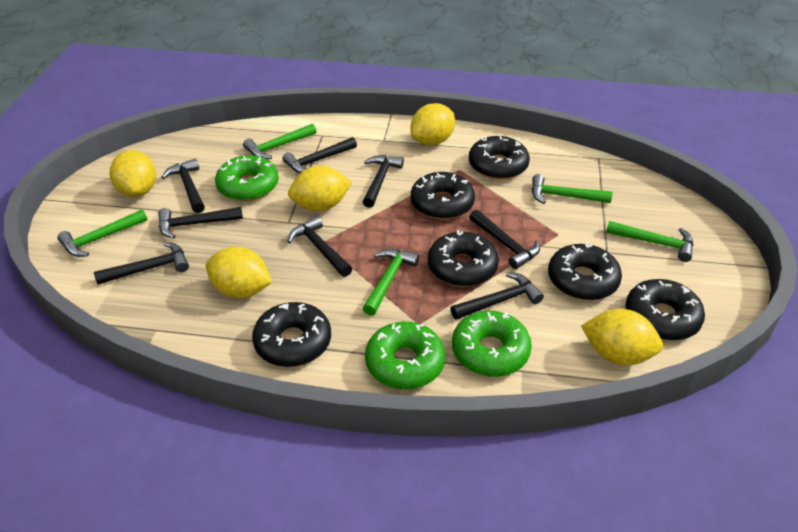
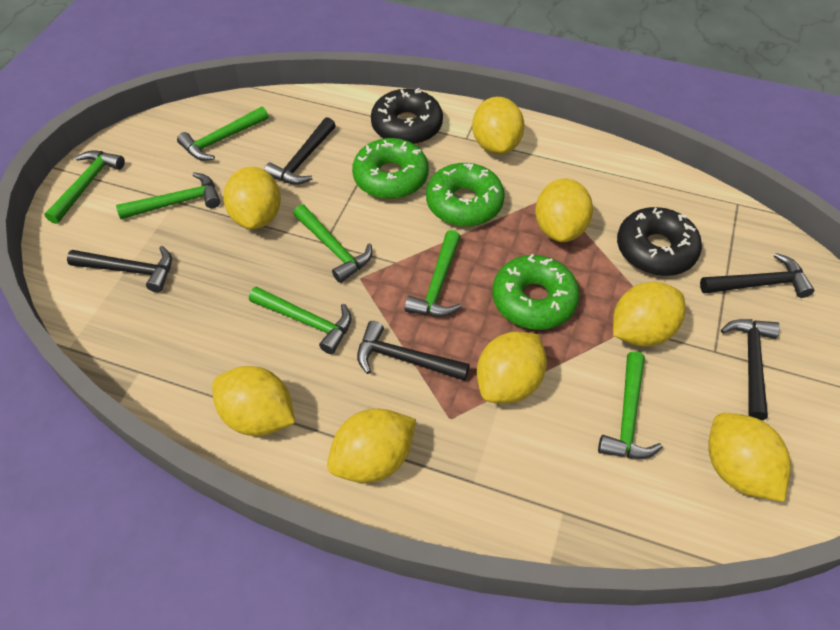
black donut: [252,302,331,367] [411,172,475,219] [428,230,499,287] [469,136,530,180] [548,242,622,300] [626,279,705,340] = 6 -> [371,88,443,144] [617,207,702,276] = 2
black hammer: [94,242,189,285] [158,207,243,238] [161,158,205,213] [282,137,357,174] [288,216,352,277] [363,155,404,208] [451,272,544,320] [469,210,540,269] = 8 -> [67,246,172,293] [264,117,336,185] [357,321,470,381] [700,253,814,298] [721,319,780,420] = 5
green hammer: [57,209,148,257] [243,124,316,159] [362,249,419,316] [532,174,612,204] [606,221,693,262] = 5 -> [45,150,125,224] [116,172,220,219] [177,106,269,161] [249,286,351,354] [293,205,372,283] [405,230,461,317] [598,351,662,459] = 7
yellow lemon: [110,150,156,197] [206,247,272,298] [288,166,352,211] [411,103,455,145] [581,309,663,365] = 5 -> [212,366,295,436] [223,167,281,229] [327,409,416,483] [472,97,525,154] [477,332,547,403] [535,179,593,242] [613,282,686,347] [708,413,791,502] = 8

